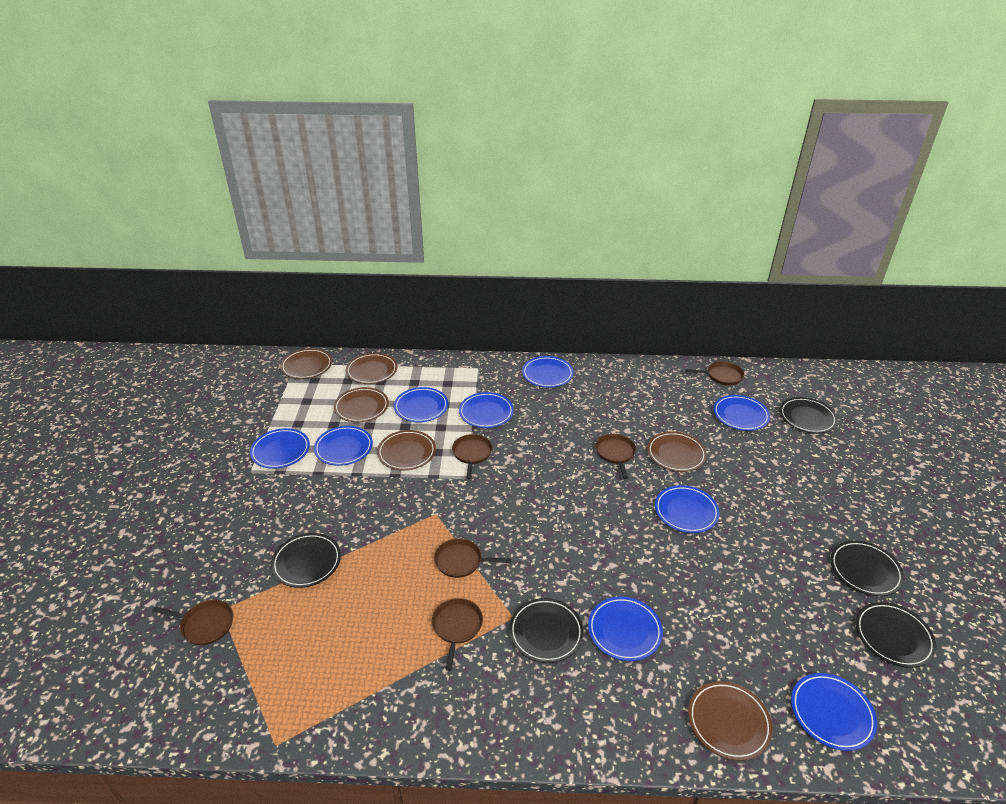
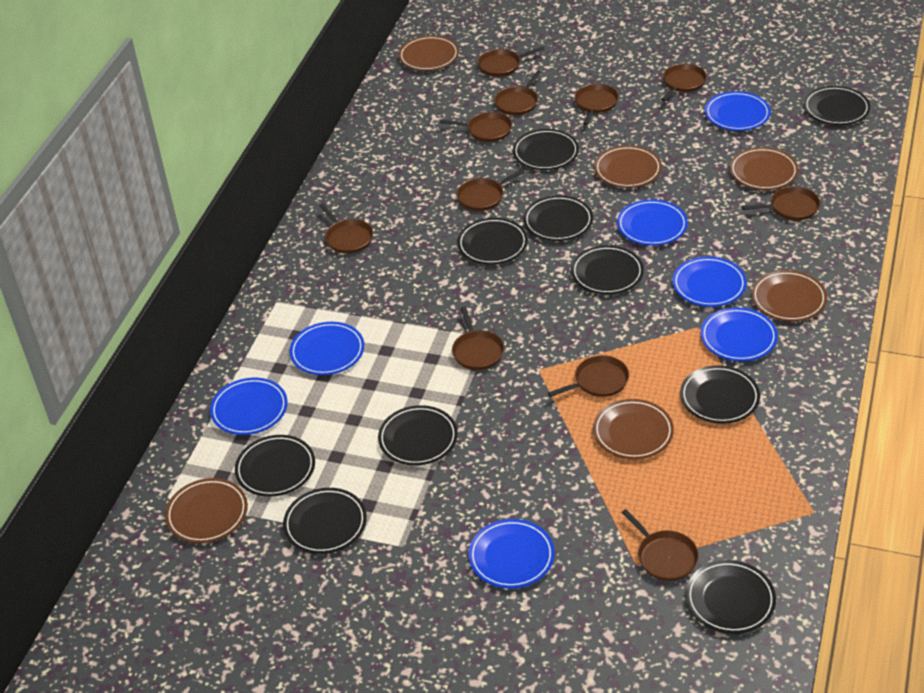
black plate: [271,533,341,588] [509,598,584,663] [780,397,838,433] [830,540,904,596] [856,602,936,668] = 5 -> [235,435,315,497] [283,488,367,554] [378,405,458,465] [457,218,528,265] [513,129,579,170] [523,195,593,241] [571,245,644,294] [680,365,760,424] [686,560,776,634] [804,86,870,125] = 10
blue plate: [250,428,310,469] [314,426,373,466] [394,387,448,422] [459,392,514,428] [522,356,574,388] [588,597,663,661] [655,485,720,533] [713,395,770,431] [791,673,877,751] = 9 -> [210,378,288,435] [290,322,364,375] [468,519,555,589] [617,199,688,246] [672,257,747,307] [701,307,778,361] [705,91,771,131] = 7
brown pan: [152,600,234,645] [432,598,483,671] [434,538,511,578] [452,434,493,479] [596,434,636,479] [686,361,744,385] = 6 -> [320,204,373,254] [440,112,512,142] [452,307,504,370] [456,169,525,211] [478,47,545,77] [494,70,542,115] [548,355,629,397] [574,84,619,125] [621,509,699,581] [661,64,707,101] [742,186,821,220] = 11

